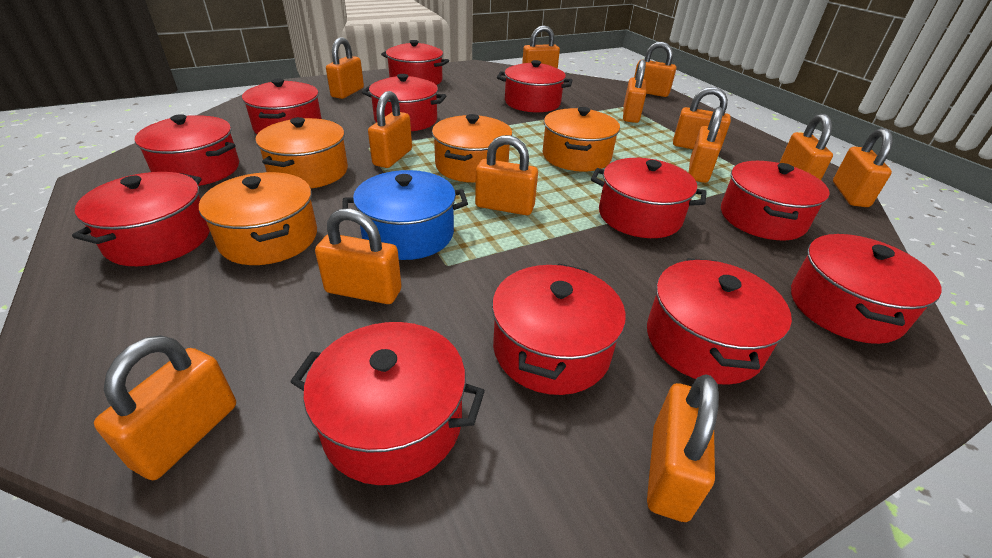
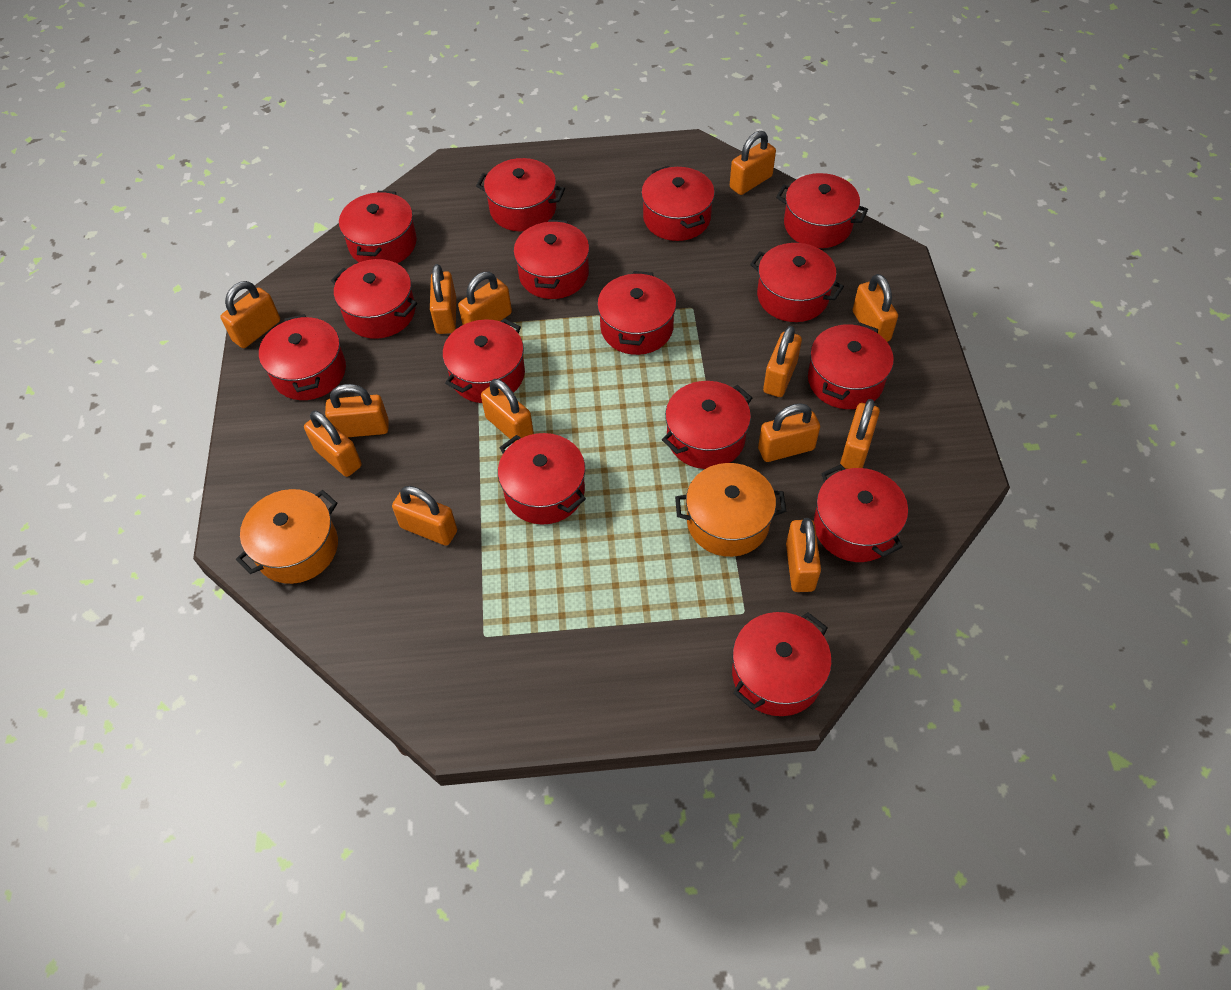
blue pot: [342,170,468,260] = 1 -> none = 0
orange pot: [199,172,317,265] [255,117,348,189] [432,114,512,182] [543,107,620,172] = 4 -> [236,489,338,584] [675,463,786,557] = 2
red pot: [72,172,210,266] [135,114,239,186] [242,78,322,134] [290,322,485,485] [362,74,446,131] [381,40,449,85] [492,264,626,395] [497,60,573,112] [591,158,707,238] [647,258,792,385] [721,161,830,241] [791,234,941,344] = 12 -> [259,314,346,400] [331,259,417,339] [339,191,417,263] [442,318,525,403] [476,158,565,231] [498,433,586,524] [513,220,589,299] [597,271,676,355] [641,166,715,241] [662,381,752,469] [732,612,832,716] [750,243,844,322] [776,173,868,248] [808,322,894,409] [814,464,908,562] = 15

